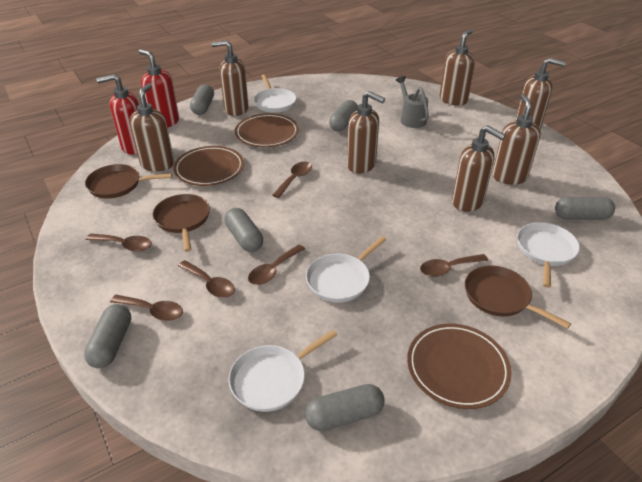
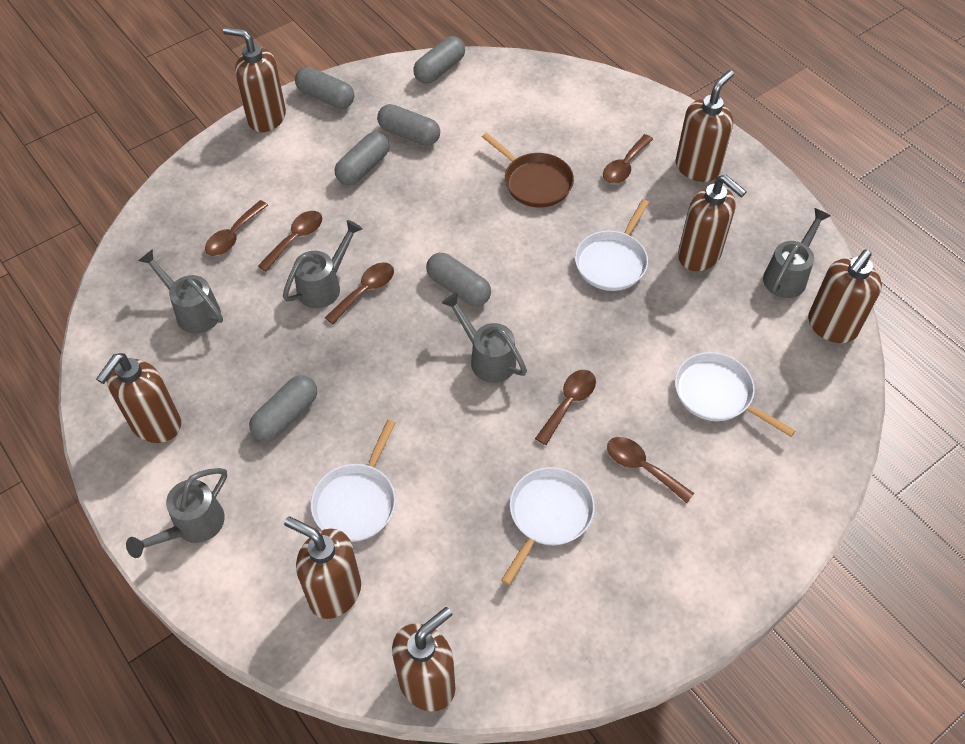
brown pan: [85,164,172,199] [153,194,210,252] [465,266,571,329] = 3 -> [482,133,574,208] = 1
brown plate: [173,146,244,186] [235,113,299,147] [407,324,512,409] = 3 -> none = 0
grey watering can: [396,76,429,128] = 1 -> [126,468,227,558] [138,249,223,333] [283,220,363,308] [442,293,527,383] [763,208,831,298] = 5
red soap dispenser: [96,74,139,155] [139,49,179,128] = 2 -> none = 0

